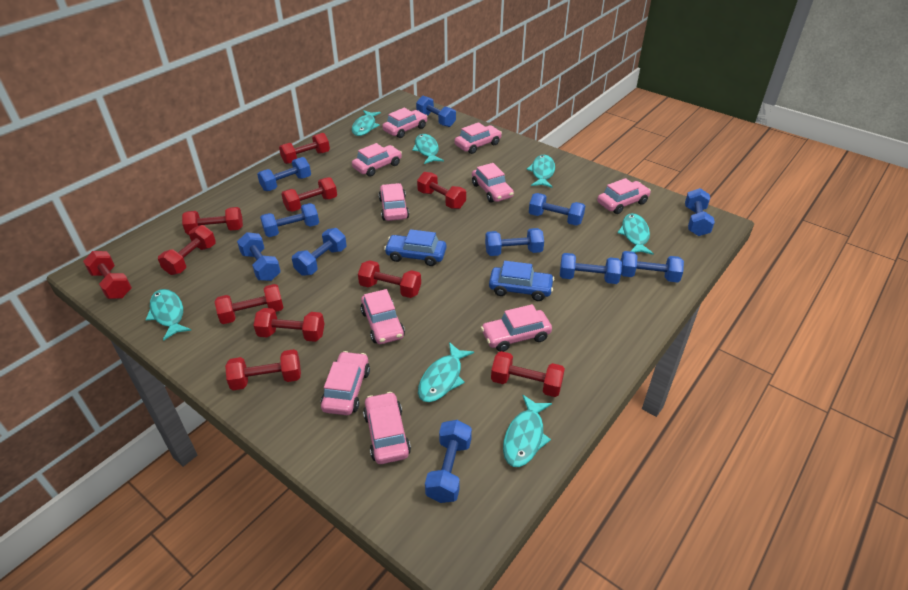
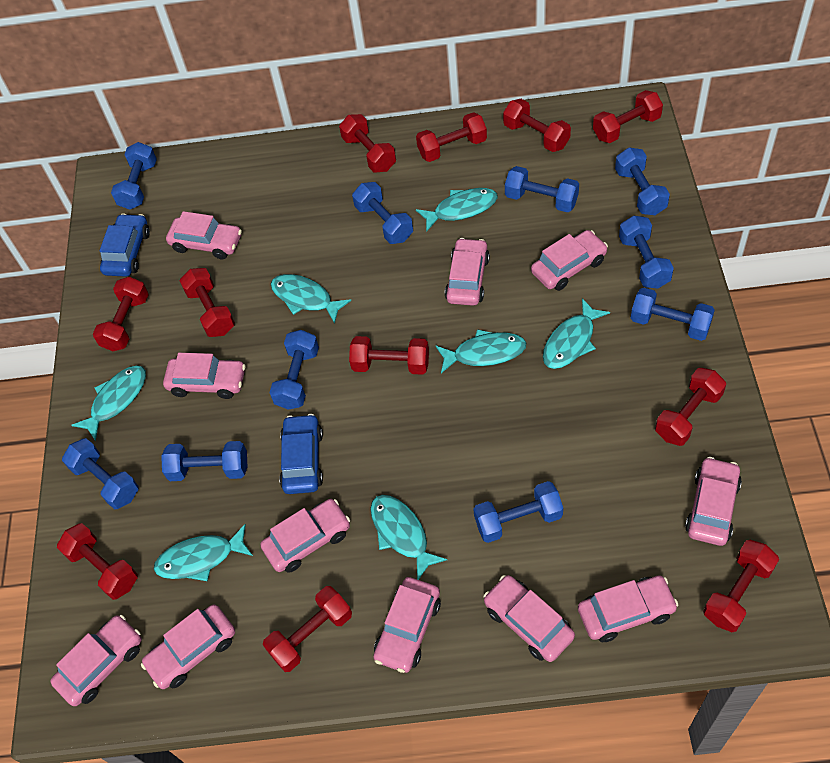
blue dumbbell: [237,232,281,281] [257,157,311,191] [260,203,319,237] [292,228,347,276] [416,96,456,127] [425,420,472,503] [485,228,544,256] [529,193,585,226] [560,253,622,284] [621,251,684,283] [685,188,715,236] = 11 -> [62,438,139,509] [111,142,157,210] [161,441,248,481] [269,330,319,410] [352,182,413,244] [473,481,563,543] [505,166,579,213] [615,147,670,215] [619,216,674,289] [631,288,715,341] = 10
pink car: [321,351,370,415] [352,143,402,177] [360,289,405,344] [363,392,411,464] [379,183,409,221] [382,108,428,138] [454,122,502,154] [472,163,514,203] [481,304,552,352] [597,178,651,214] = 10 -> [50,615,142,706] [141,604,235,689] [163,353,245,399] [166,211,242,259] [261,499,350,573] [373,577,441,673] [445,238,490,306] [483,575,575,662] [531,230,608,291] [578,575,678,642] [685,457,742,546] = 11

